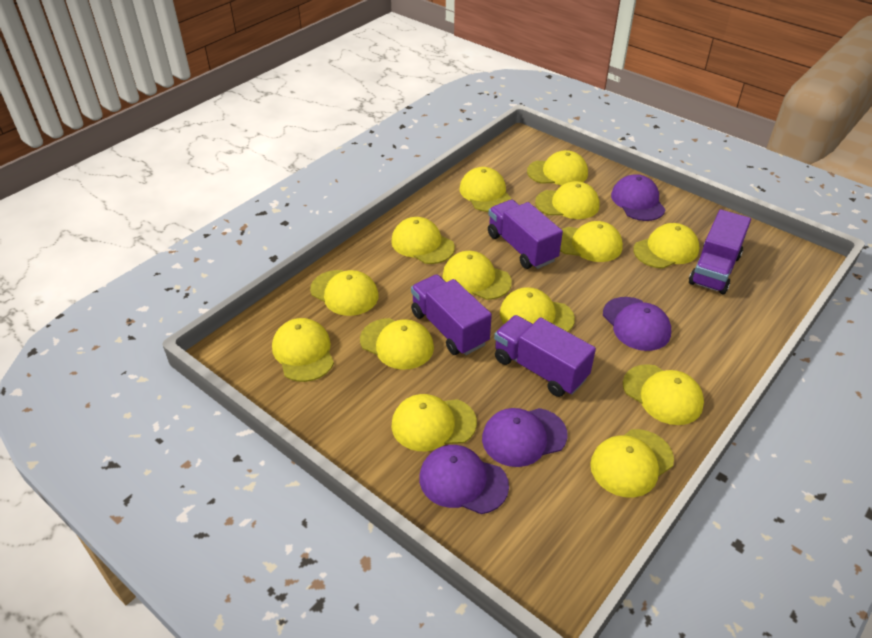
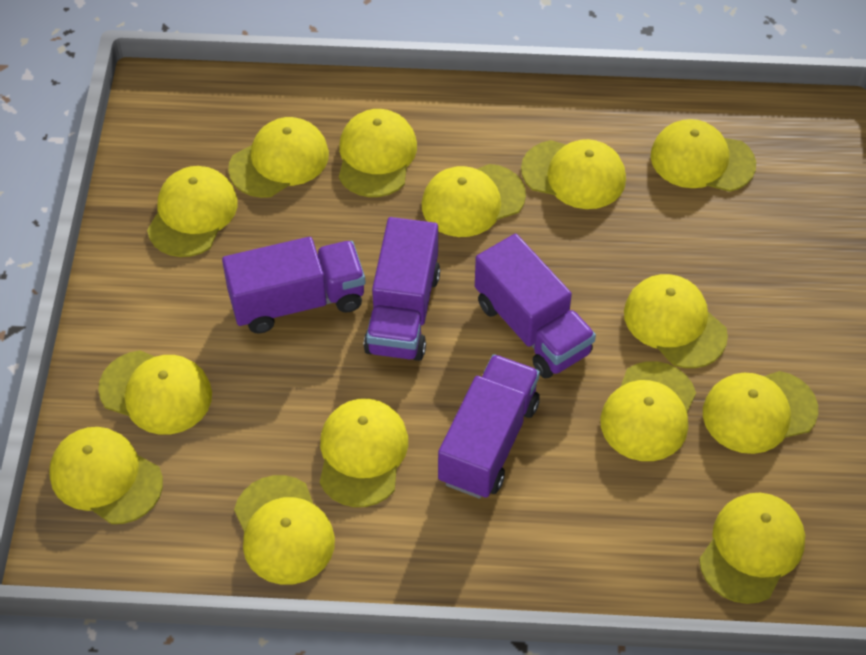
purple cap: [419,445,509,514] [482,408,568,467] [603,297,671,351] [611,174,666,221] = 4 -> none = 0

